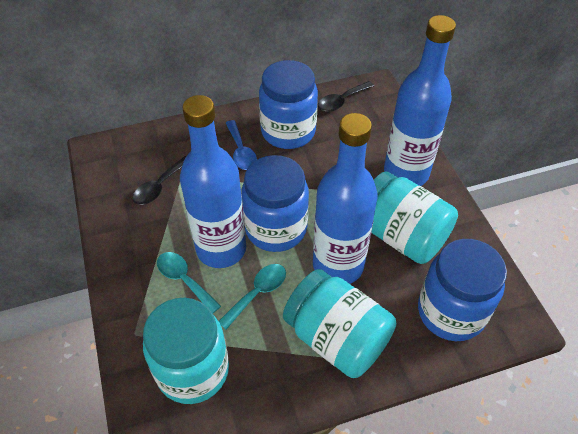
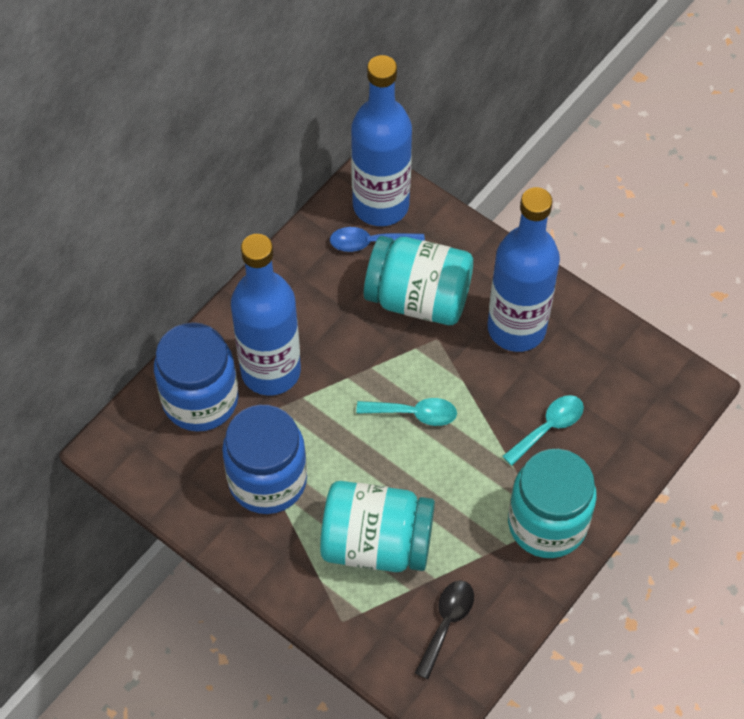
black spoon: [133,156,186,205] [318,81,374,112] = 2 -> [415,580,474,679] = 1
blue jar: [241,155,309,252] [259,60,318,149] [418,239,507,341] = 3 -> [154,322,239,432] [222,405,307,514] = 2

